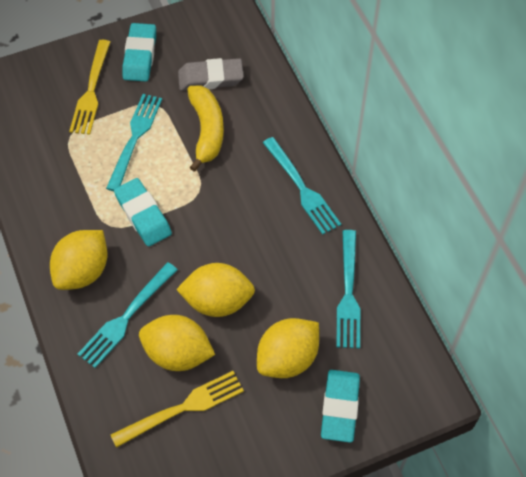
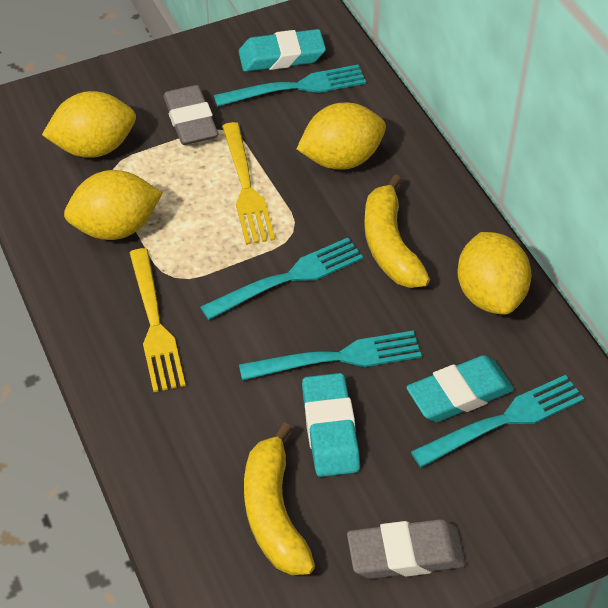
grey eraser: [178,58,244,91] = 1 -> [163,85,218,145] [347,519,466,579] = 2
yellow banana: [187,85,224,172] = 1 -> [244,422,315,575] [364,174,430,288] = 2

